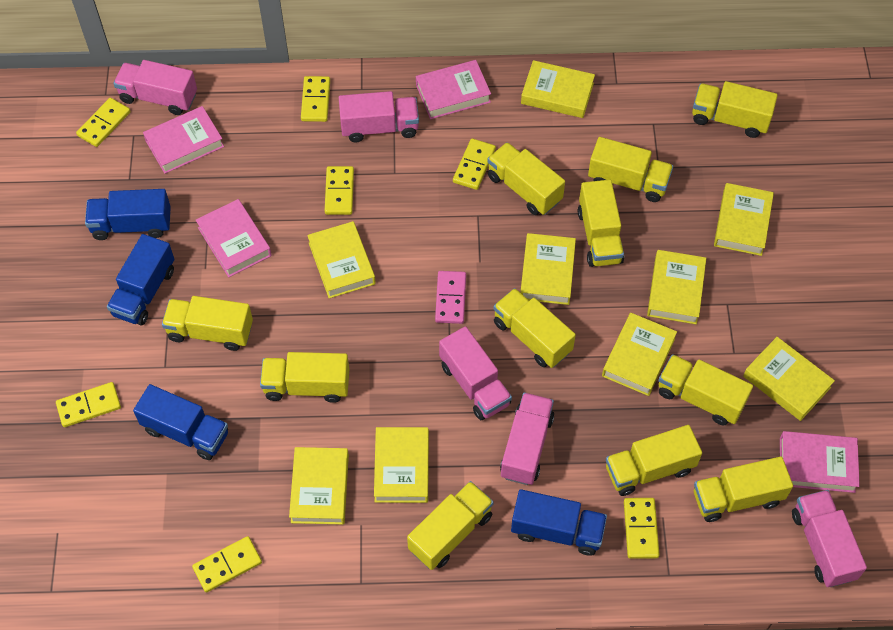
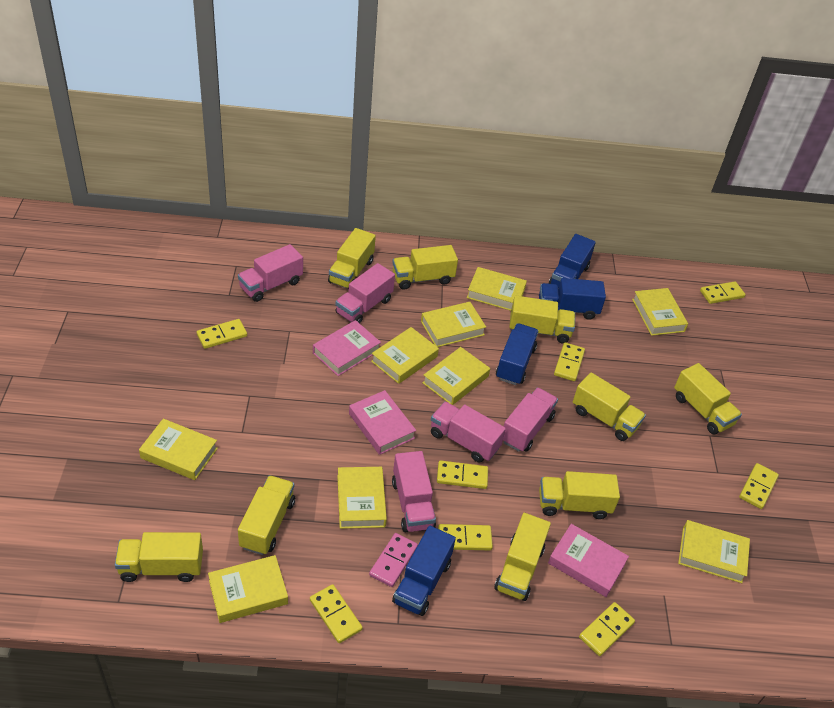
pink book: [143,106,224,174] [196,199,271,277] [416,60,491,119] [780,431,860,493] = 4 -> [313,320,381,376] [349,390,416,455] [548,524,629,597] = 3
yellow domino: [56,382,121,427] [76,98,131,147] [192,536,262,592] [301,76,330,122] [325,166,354,215] [453,138,496,190] [624,498,660,559] = 7 -> [197,319,247,349] [310,584,363,643] [437,460,488,489] [438,524,493,550] [554,342,585,381] [579,602,635,656] [700,281,746,304] [739,463,779,509] = 8
yellow truck: [162,296,253,351] [260,352,349,403] [407,481,494,570] [487,142,565,215] [493,288,576,368] [578,180,624,267] [588,137,673,202] [606,425,702,496] [658,354,753,426] [692,81,778,138] [694,457,793,522] = 11 -> [115,532,203,582] [238,475,295,555] [328,228,376,289] [392,245,458,290] [494,513,551,601] [509,296,575,343] [539,471,620,519] [573,372,646,441] [674,363,742,435] = 9

